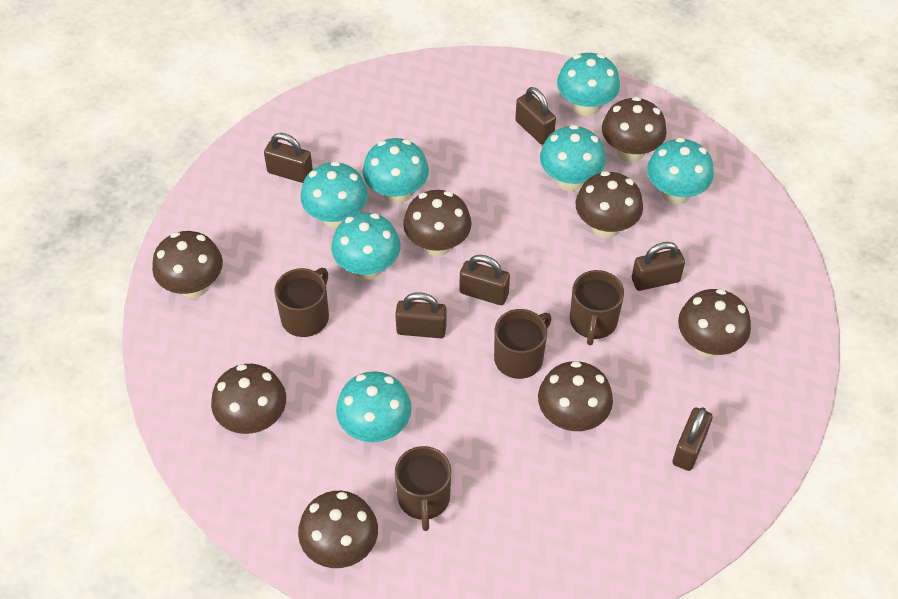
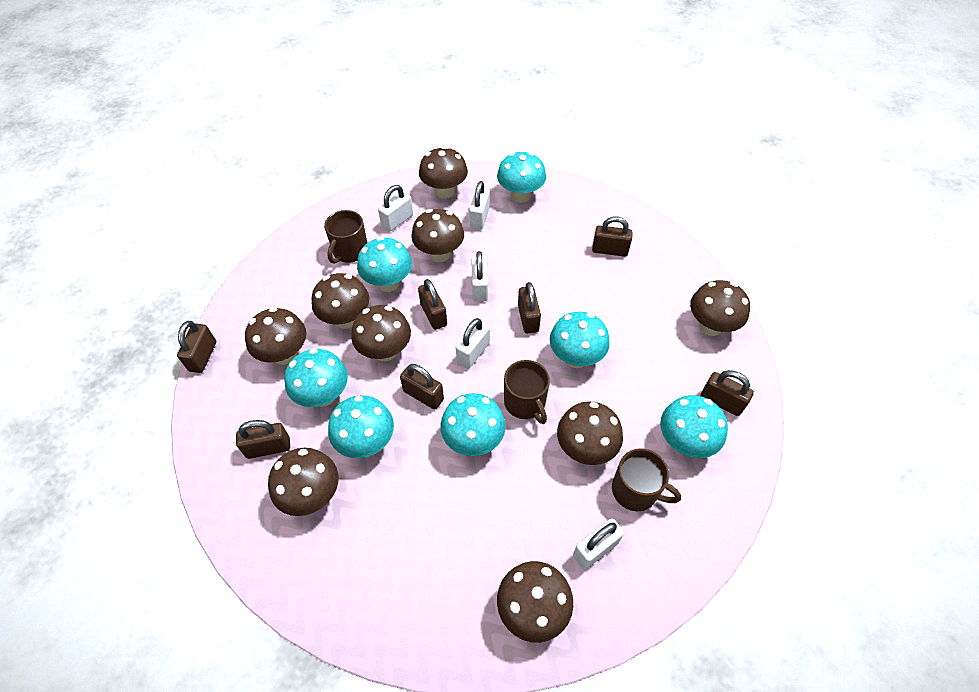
brown mug: [274,268,329,337] [395,446,451,531] [494,309,552,379] [570,270,624,345] = 4 -> [324,210,367,264] [504,360,550,424] [612,448,681,511] = 3
brown mushroom: [152,231,223,298] [211,364,286,434] [298,491,378,568] [403,190,472,256] [538,361,613,431] [575,171,643,238] [602,96,667,163] [678,289,751,358] = 8 -> [245,307,306,365] [268,448,338,516] [311,273,369,329] [351,305,411,361] [411,209,464,262] [419,146,468,199] [497,561,573,643] [557,401,623,465] [690,280,750,336] = 9
brown padlock: [264,133,313,183] [395,292,446,338] [459,255,510,305] [515,87,556,145] [632,242,685,291] [673,408,713,471] = 6 -> [177,321,216,373] [236,420,290,459] [400,364,444,410] [418,279,447,330] [518,282,541,334] [592,216,633,257] [700,370,754,416] = 7
white padlock: none = 0 -> [378,185,413,232] [456,318,490,369] [469,181,490,230] [471,251,488,302] [573,519,624,569] = 5

